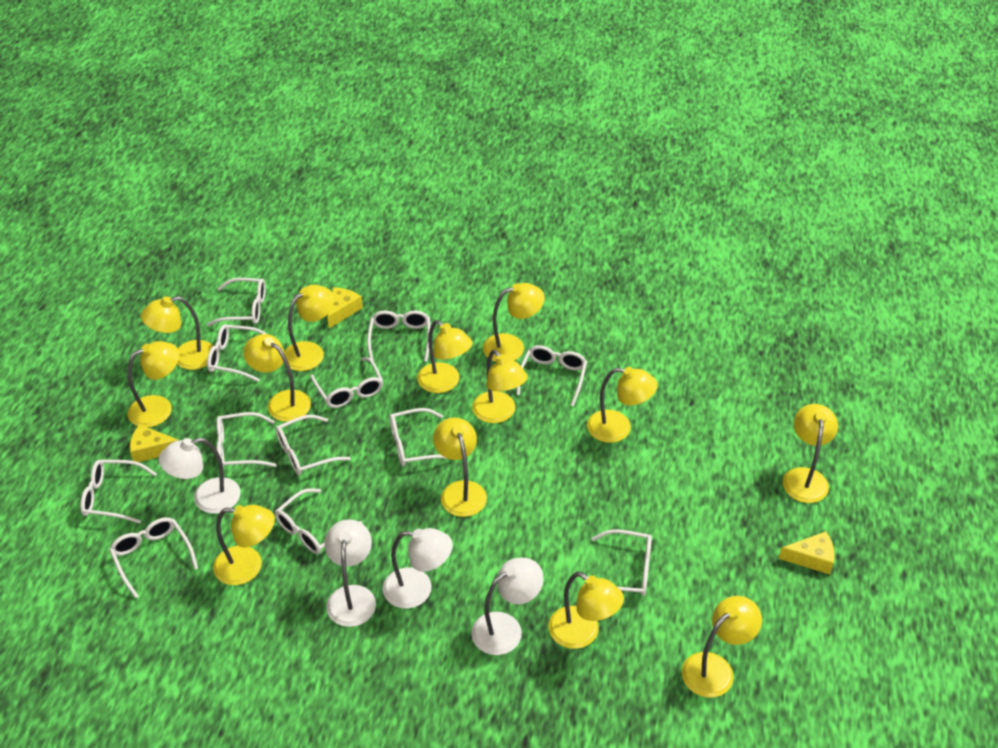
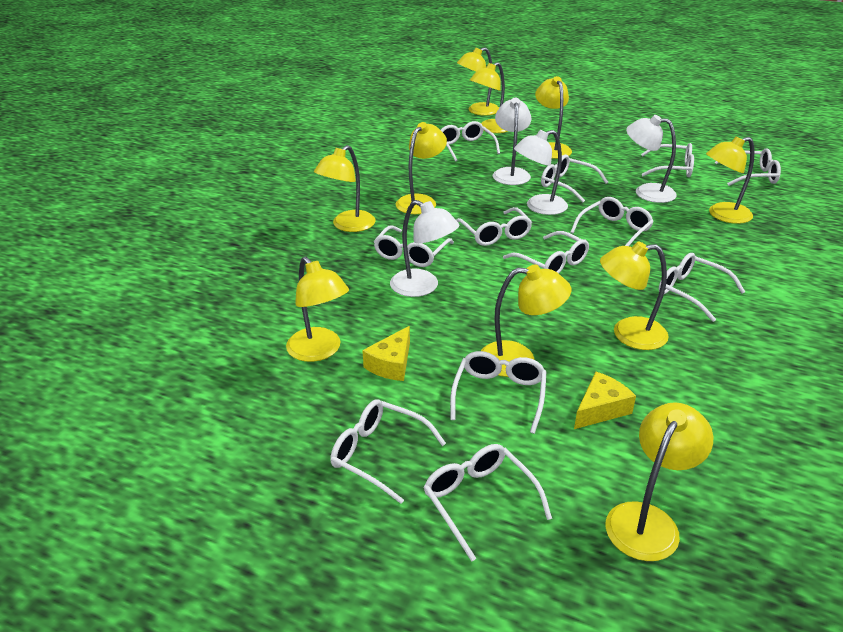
yellow cheese: [130,424,179,462] [327,287,363,328] [779,531,835,574] = 3 -> [362,326,410,381] [574,372,636,429] = 2
yellow lamp: [128,341,179,427] [141,296,213,370] [213,505,275,585] [243,334,311,422] [283,285,334,371] [417,320,473,393] [433,418,487,517] [472,349,528,423] [483,283,545,362] [549,572,624,649] [587,367,658,443] [682,596,762,698] [783,404,838,503] = 13 -> [286,257,349,362] [314,145,375,232] [396,122,447,214] [457,47,499,116] [470,62,508,133] [481,264,571,377] [535,76,572,159] [600,241,669,350] [606,402,713,561] [706,136,754,224] = 10

